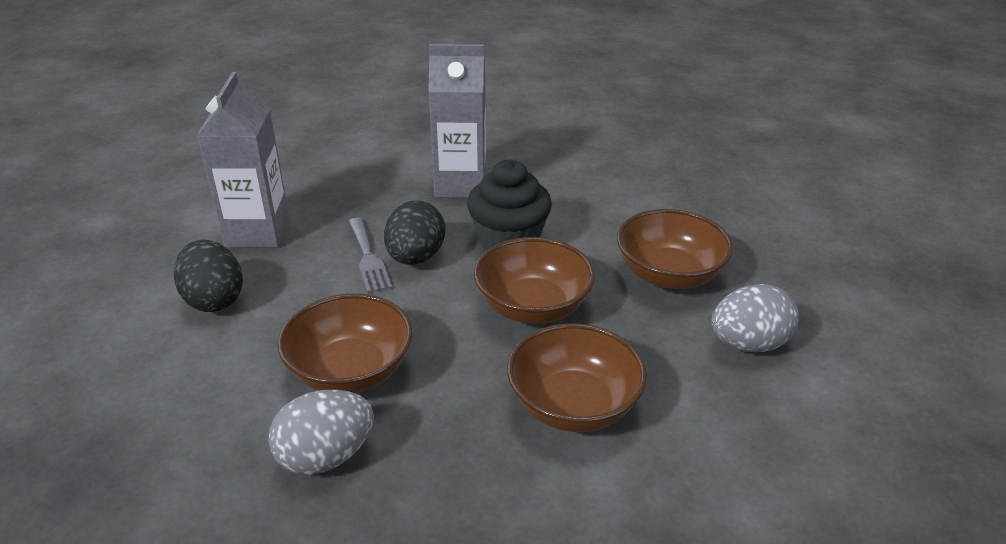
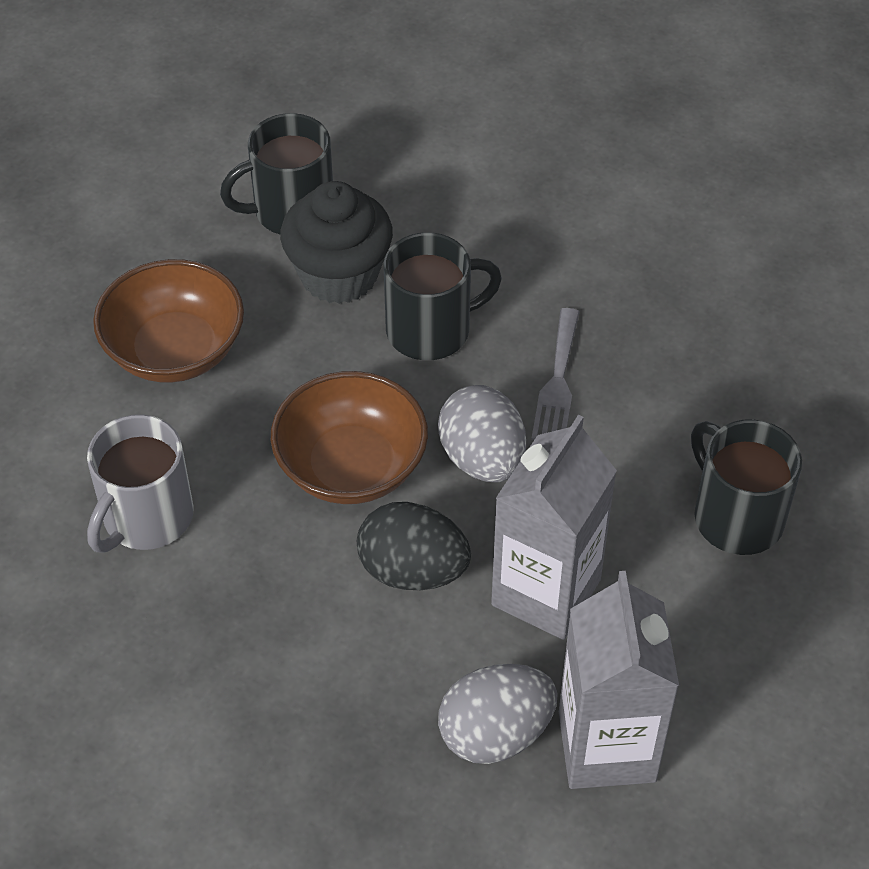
black egg: [174,240,243,312] [384,201,445,265] = 2 -> [357,502,471,590] = 1
black mug: none = 0 -> [220,113,333,234] [384,233,502,360] [691,419,802,555] = 3
brown bowl: [277,293,412,393] [474,237,595,324] [507,323,647,432] [617,209,733,289] = 4 -> [93,259,244,383] [271,371,428,504] = 2
grey mug: none = 0 -> [87,414,194,553] = 1

